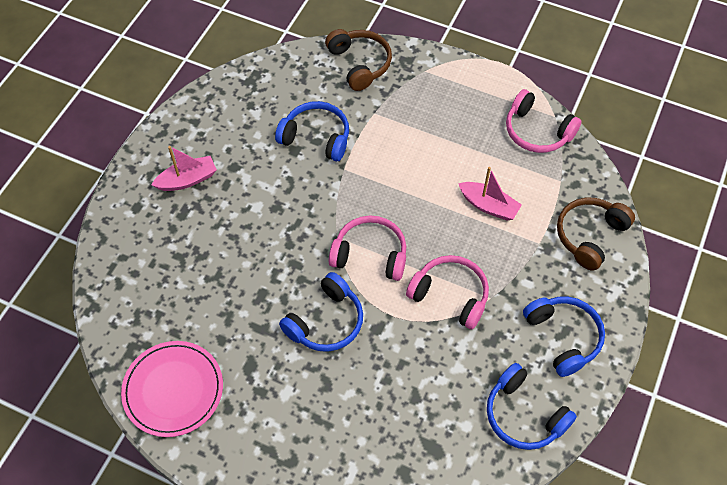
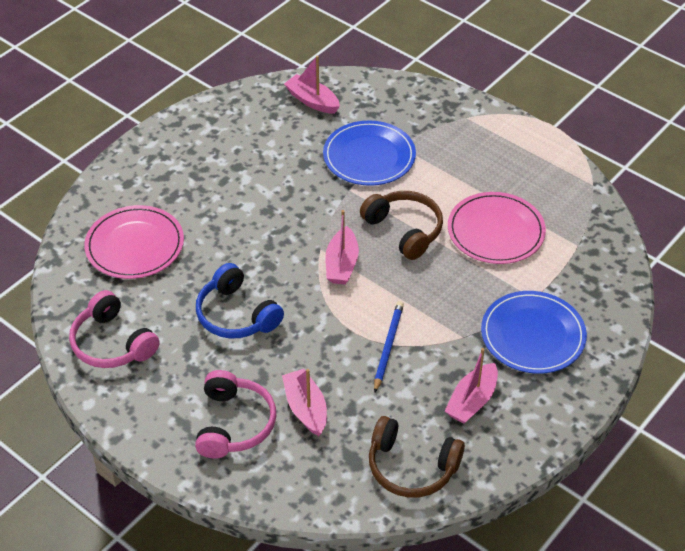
blue headphones: [275,101,349,161] [279,272,363,352] [487,363,577,450] [523,296,605,377] = 4 -> [196,263,284,339] = 1
blue pencil: none = 0 -> [374,301,404,393] = 1
blue plate: none = 0 -> [323,120,416,186] [481,291,587,374] = 2
pink boat: [151,146,217,191] [458,167,522,221] = 2 -> [282,369,327,436] [284,56,340,114] [325,210,359,284] [445,348,498,424] = 4
pink headphones: [329,216,406,281] [406,255,489,329] [506,89,581,153] = 3 -> [69,290,159,368] [195,370,276,459] = 2
pink plate: [121,341,223,437] = 1 -> [84,205,184,279] [448,192,546,264] = 2

